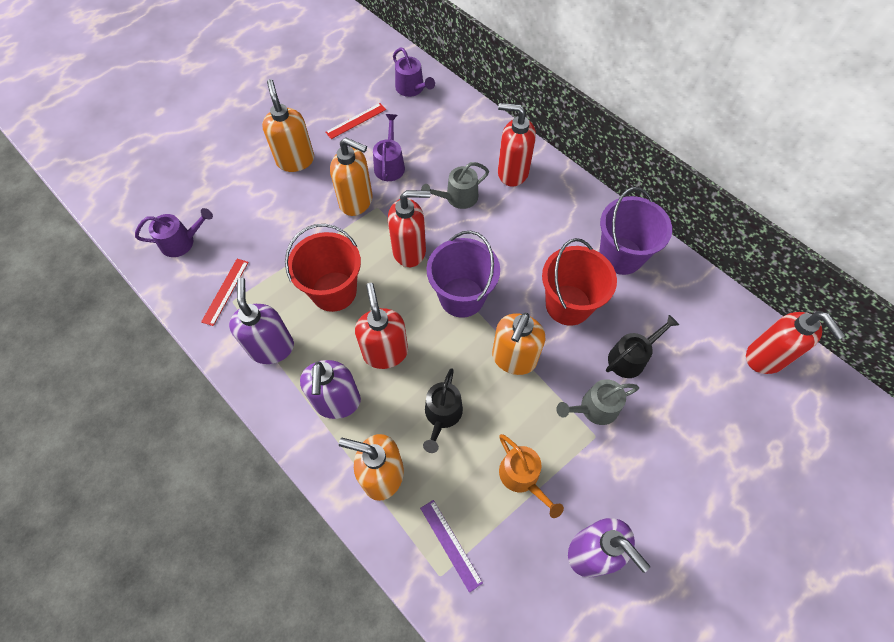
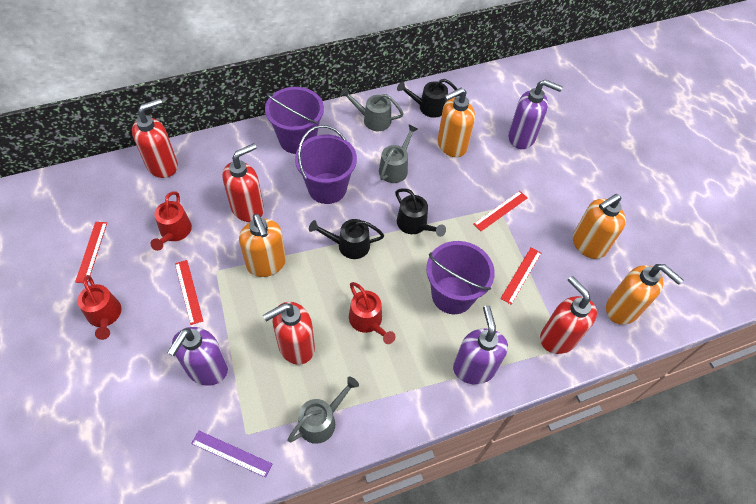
black watering can: [423,368,463,453] [606,315,679,378] = 2 -> [309,219,384,259] [395,188,446,237] [397,79,460,118] = 3
grey watering can: [421,162,489,209] [556,379,639,425] = 2 -> [287,376,359,444] [340,87,404,131] [379,124,418,183] = 3
orange watering can: [499,434,564,518] = 1 -> none = 0
purple bucket: [427,231,500,318] [599,187,672,275] = 2 -> [265,87,324,154] [295,125,357,204] [426,241,495,314] = 3
purple watering can: [135,208,213,257] [373,114,405,181] [393,48,435,97] = 3 -> none = 0
red bucket: [285,224,361,312] [542,238,617,326] = 2 -> none = 0
red ruler: [201,259,249,326] [325,103,386,139] = 2 -> [75,222,107,283] [175,260,203,325] [473,191,527,231] [500,248,541,305] = 4
red watering can: none = 0 -> [77,275,122,340] [151,191,192,251] [349,282,396,344] = 3

